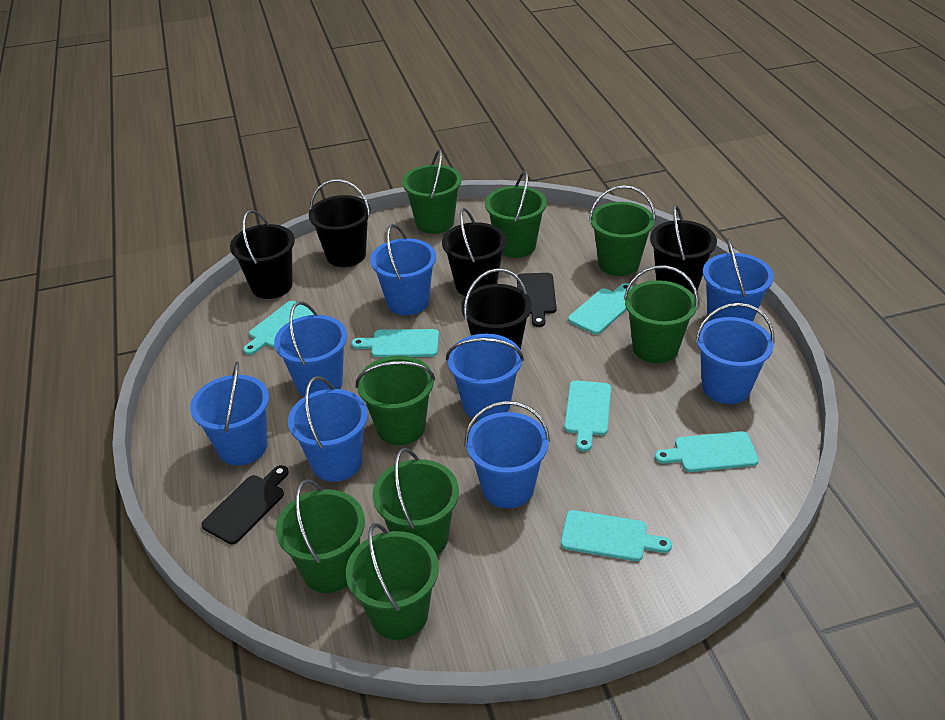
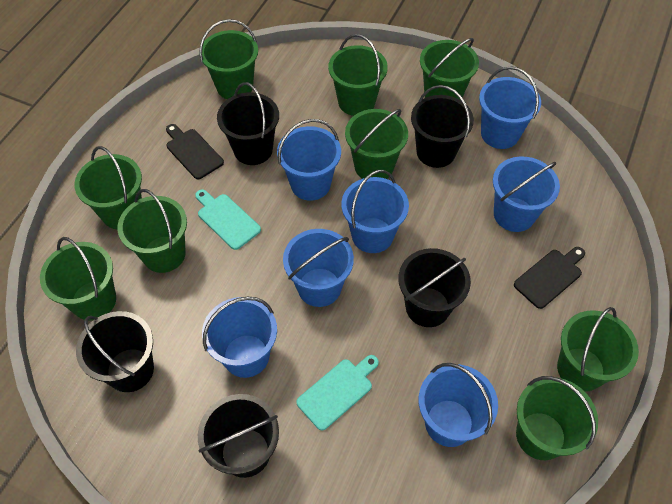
blue bucket: [190,361,269,465] [274,301,347,397] [288,376,368,482] [370,224,436,315] [446,334,524,420] [464,401,550,508] [695,303,774,404] [703,238,774,322] = 8 -> [202,297,277,378] [277,119,341,201] [283,229,354,307] [341,170,409,253] [418,363,498,447] [479,66,541,149] [493,156,560,232] = 7
green bucket: [276,479,365,593] [346,523,439,640] [356,356,435,445] [373,448,459,555] [402,149,462,234] [485,171,547,258] [589,185,656,276] [624,265,698,363] = 8 -> [40,237,116,321] [75,146,142,230] [118,189,187,273] [199,19,258,99] [328,34,388,116] [345,109,408,179] [420,38,479,100] [516,376,598,460] [557,307,639,392] = 9
turquoise cutting board: [243,301,316,355] [351,329,439,357] [561,510,672,561] [564,380,611,451] [568,283,633,334] [655,431,759,472] = 6 -> [195,189,261,250] [296,355,379,430] = 2

